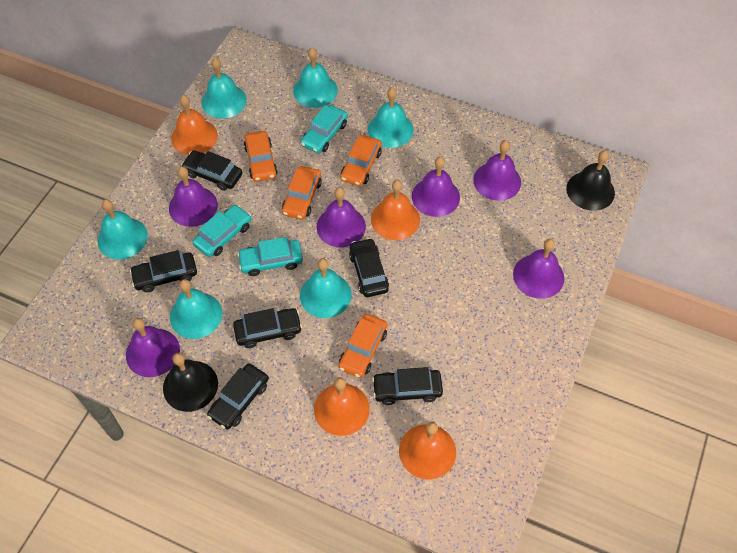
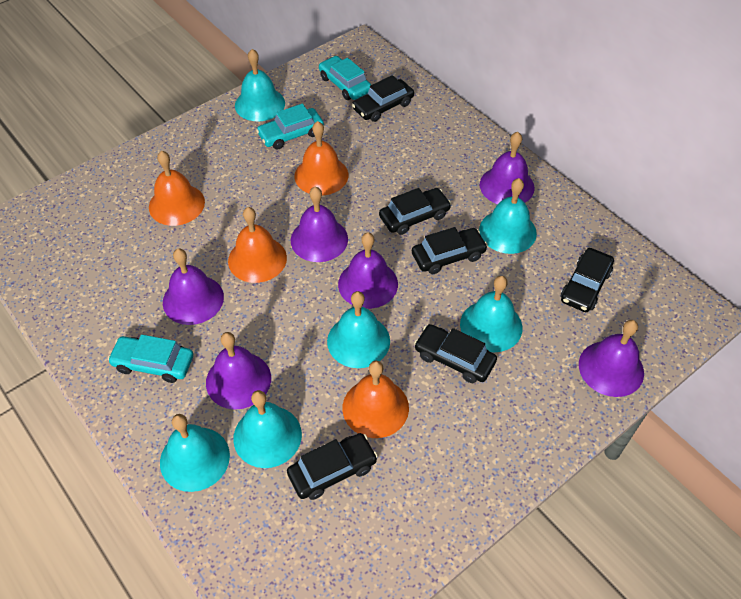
black bell: [163,353,218,412] [566,150,615,211] = 2 -> none = 0
orange car: [244,131,278,182] [282,166,322,219] [339,314,387,378] [340,135,382,186] = 4 -> none = 0

